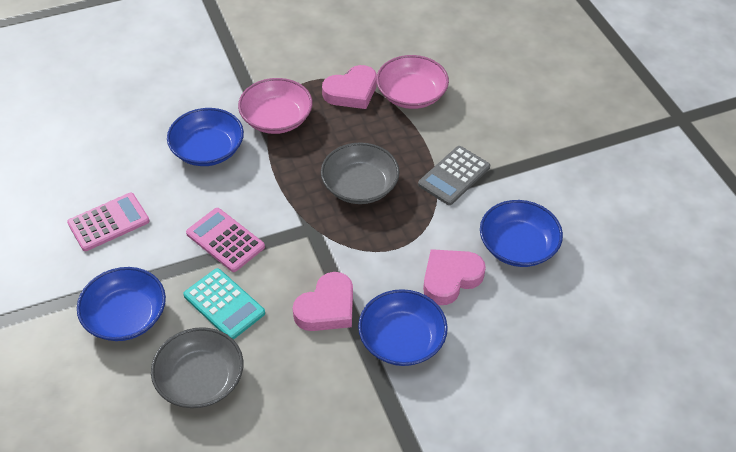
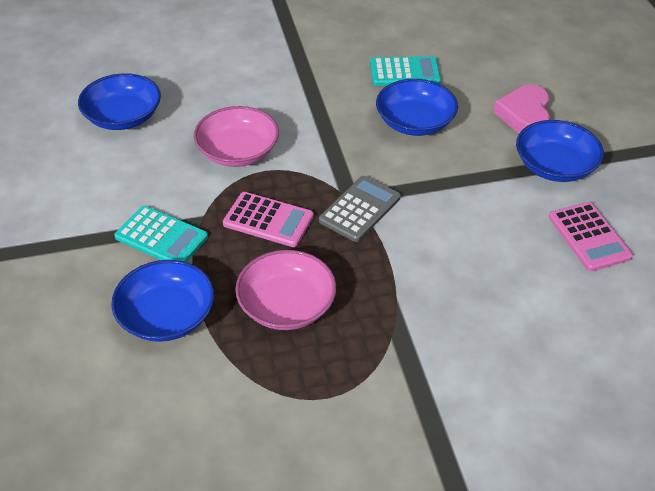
grey bowl: [151,327,243,408] [321,142,400,204] = 2 -> none = 0
pink heart: [293,272,353,331] [322,65,377,109] [423,249,486,305] = 3 -> [493,85,550,133] = 1
turquoise calculator: [183,268,265,340] = 1 -> [114,206,208,262] [370,56,441,86] = 2

